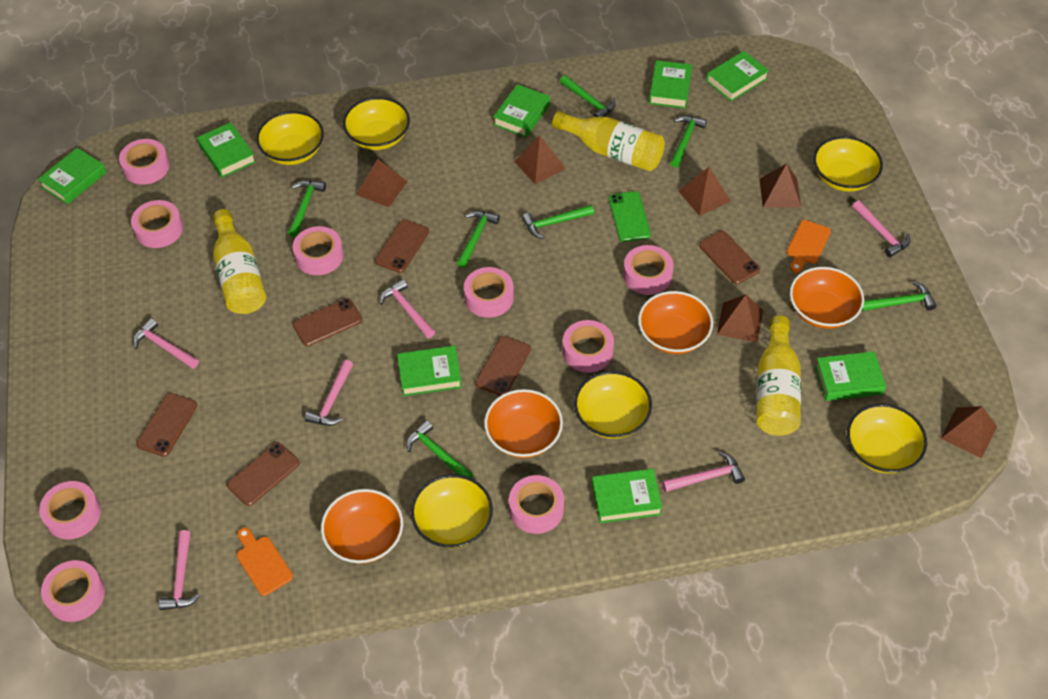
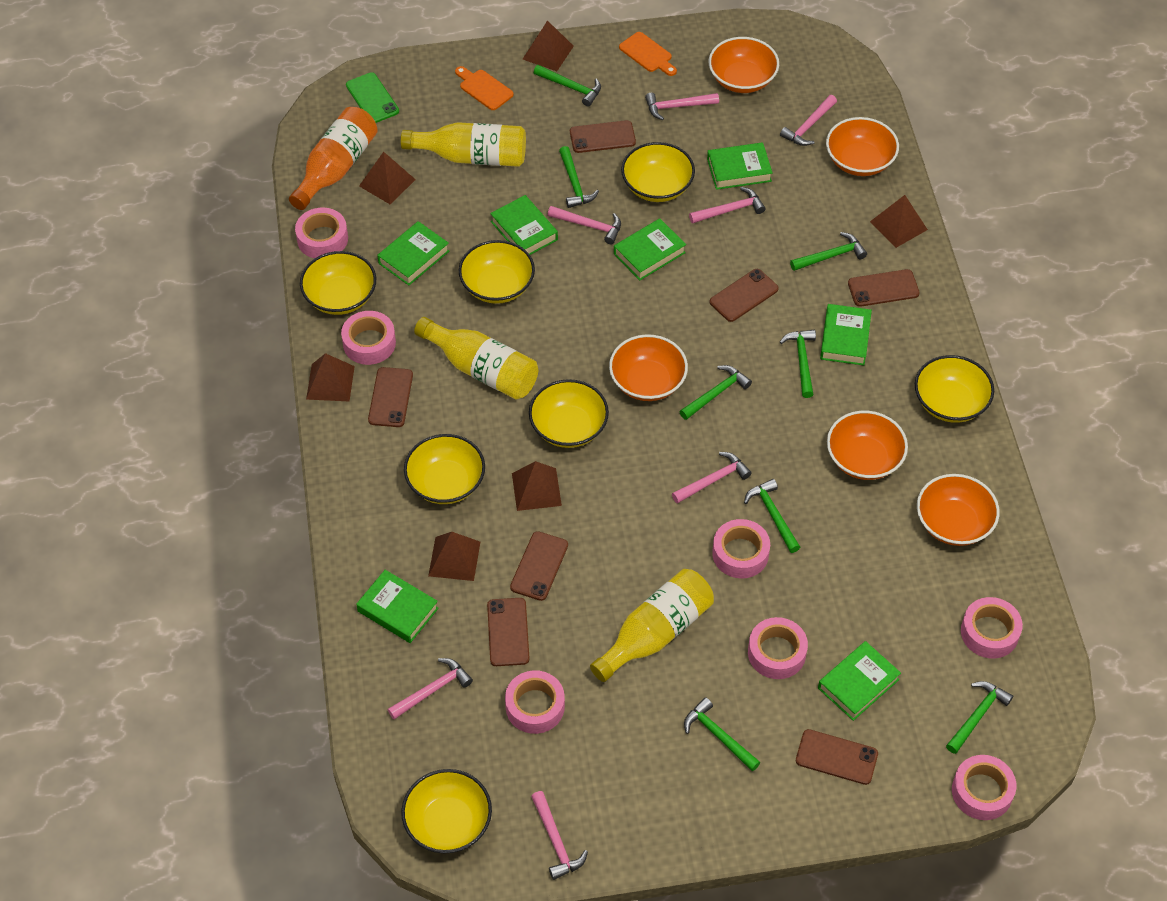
brown phone: [136,393,197,457] [227,443,300,506] [293,298,362,346] [375,219,429,273] [475,336,531,396] [699,231,760,284] = 6 -> [368,367,413,427] [487,598,530,666] [510,531,568,601] [570,120,636,153] [710,269,779,322] [796,729,878,785] [848,269,920,307] = 7
green book: [38,148,107,205] [197,122,256,178] [397,345,462,396] [493,84,550,137] [592,469,662,523] [649,60,692,108] [706,51,769,102] [815,351,886,401] = 8 -> [356,570,439,643] [377,221,449,285] [490,195,558,255] [614,218,686,280] [707,142,773,190] [818,641,901,721] [820,304,872,366] = 7
green hammer: [288,180,326,237] [406,420,473,478] [457,211,500,268] [522,205,594,239] [560,75,616,117] [670,116,707,168] [862,281,937,311] = 7 -> [534,65,601,107] [559,146,599,208] [679,365,752,420] [684,697,760,771] [744,479,800,553] [780,330,816,398] [790,232,867,271] [946,681,1013,754] = 8
orange bottle: none = 0 -> [289,107,378,210] = 1
orange bowl: [321,489,403,564] [484,389,563,458] [638,291,713,354] [790,267,864,329] = 4 -> [609,334,688,401] [709,37,779,93] [826,117,899,176] [827,411,908,480] [917,474,1000,546] = 5
pink hammer: [133,318,199,369] [159,530,201,610] [305,360,353,426] [380,279,435,338] [662,451,745,492] [852,200,910,257] = 6 -> [388,658,473,719] [531,791,588,880] [548,206,621,244] [645,93,719,120] [672,452,751,504] [689,187,766,224] [780,95,837,146] = 7
pink tape: [39,481,101,539] [41,560,105,622] [119,139,170,185] [131,200,183,248] [293,226,343,275] [464,267,514,318] [509,475,564,534] [562,320,614,373] [623,245,674,295] = 9 -> [295,208,348,258] [341,311,396,365] [505,670,565,734] [712,519,770,578] [748,617,808,679] [952,755,1016,820] [961,597,1023,658] = 7
yellow bowl: [256,111,324,165] [343,97,410,150] [411,474,493,548] [574,371,652,439] [813,136,883,192] [847,404,927,474] = 6 -> [300,251,376,315] [401,769,492,853] [404,434,485,504] [459,240,535,304] [529,379,609,448] [621,142,695,202] [915,355,994,423] = 7

